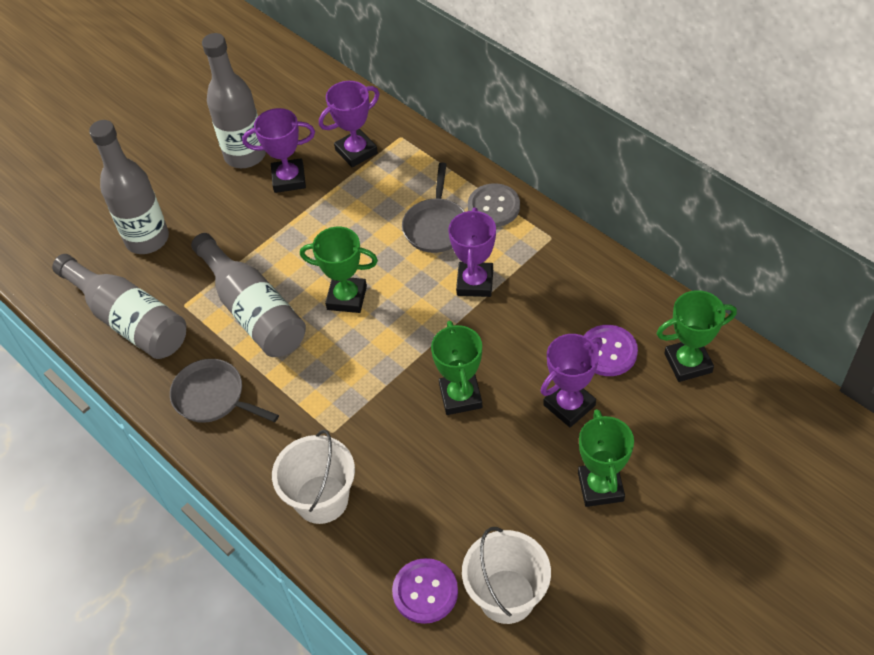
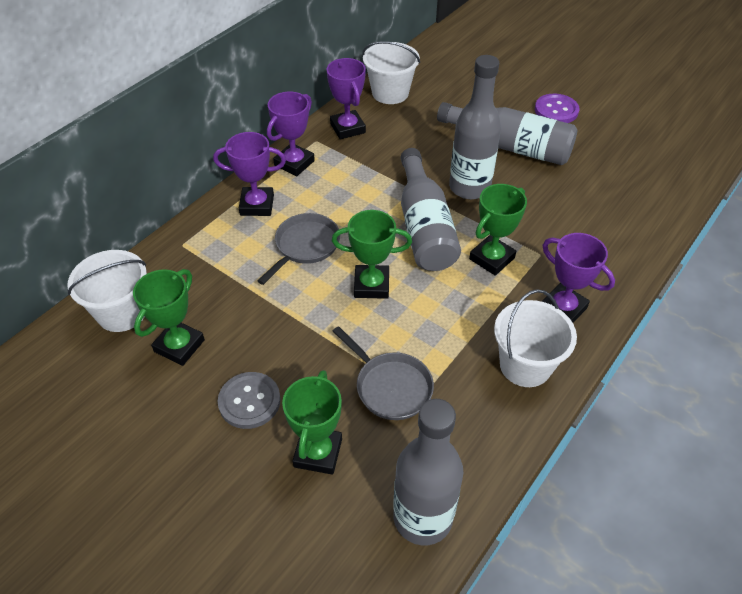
purple button: [392,558,458,624] [584,325,638,376] = 2 -> [535,94,579,123] = 1
white bucket: [272,430,355,524] [462,527,551,624] = 2 -> [68,250,147,332] [362,41,420,104] [494,289,577,387] = 3

